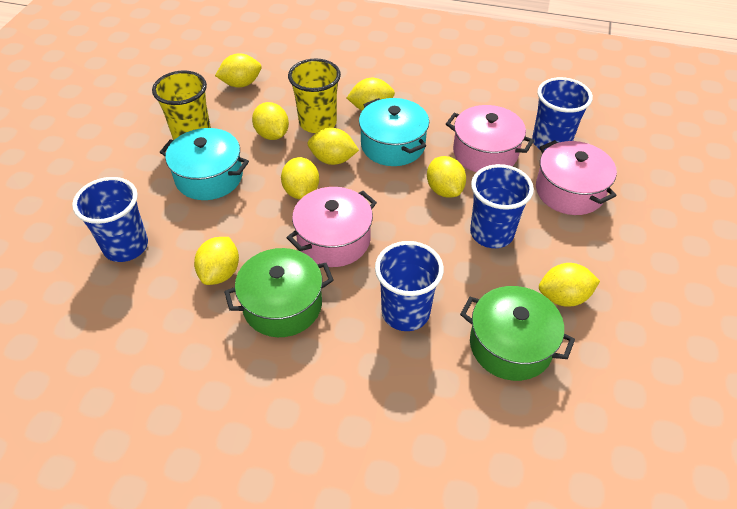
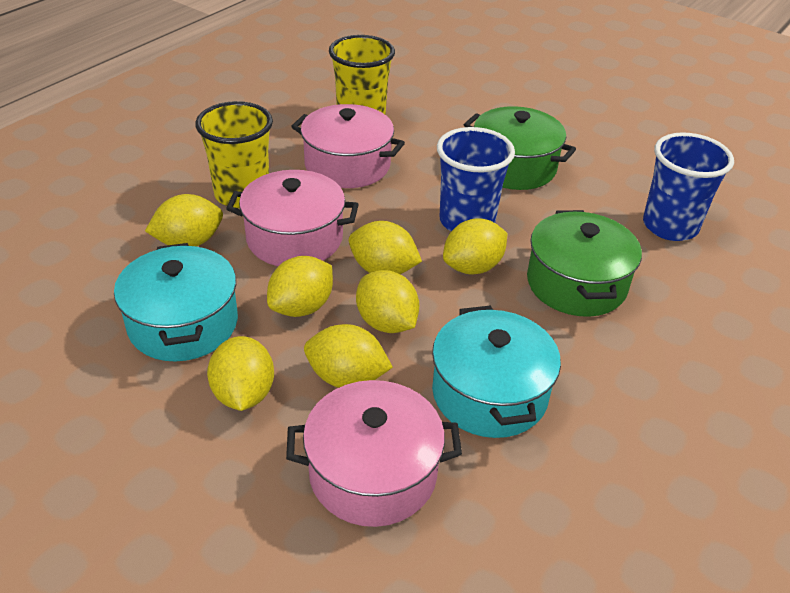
blue cup: [72,177,148,262] [375,241,444,331] [470,164,534,248] [532,77,593,150] = 4 -> [437,127,515,231] [643,132,734,241] = 2
yellow lemon: [194,237,239,285] [215,53,261,87] [252,102,289,140] [281,157,319,199] [308,128,359,165] [347,78,395,110] [427,156,466,198] [539,263,600,307] = 8 -> [145,194,223,247] [207,336,274,411] [267,256,333,317] [304,324,393,388] [349,221,422,274] [356,270,419,333] [443,218,507,274] = 7

